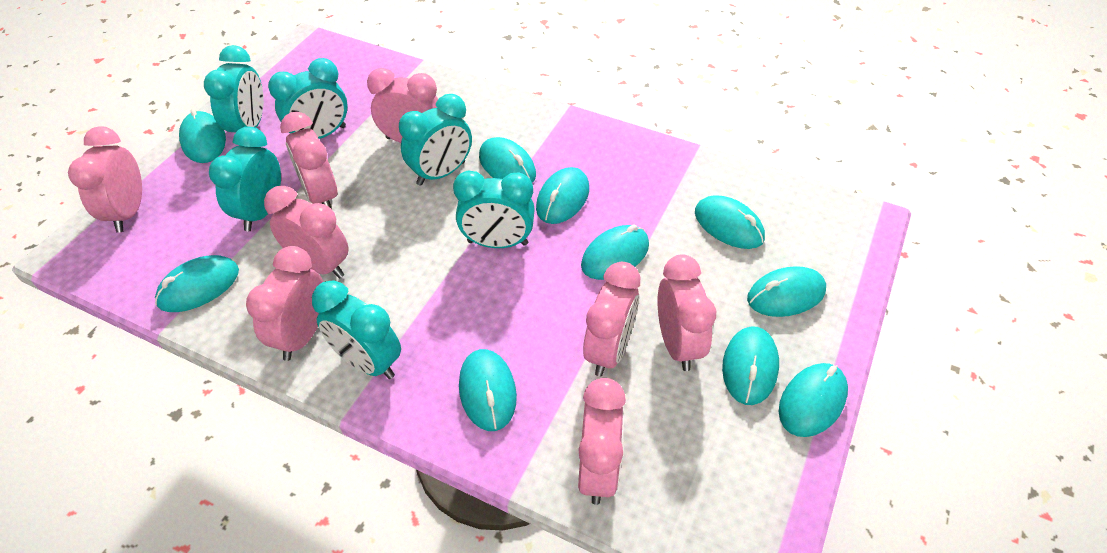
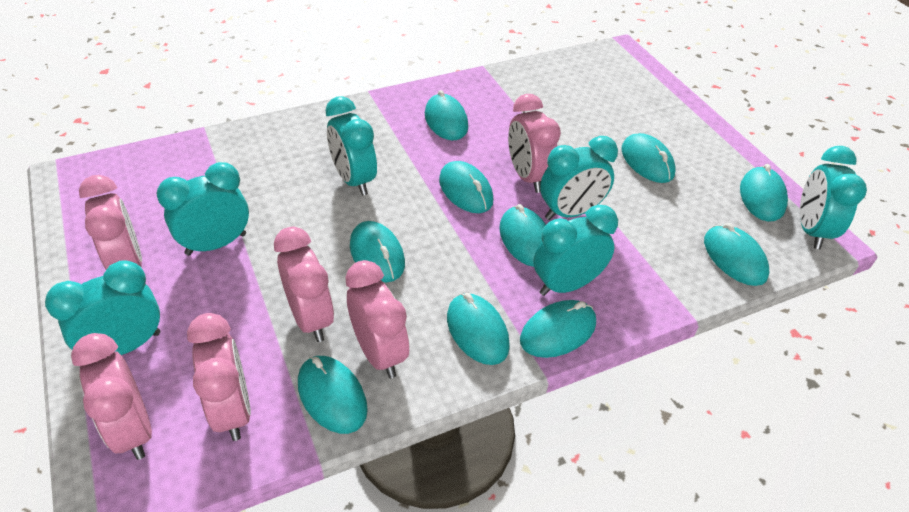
pink clock: [68,126,142,232] [246,246,323,361] [264,186,348,278] [280,112,338,209] [367,68,438,143] [578,378,626,505] [583,262,640,377] [657,254,716,371] = 8 -> [71,333,152,460] [79,175,142,270] [187,313,251,441] [274,227,334,342] [345,260,409,378] [508,94,561,193] = 6

